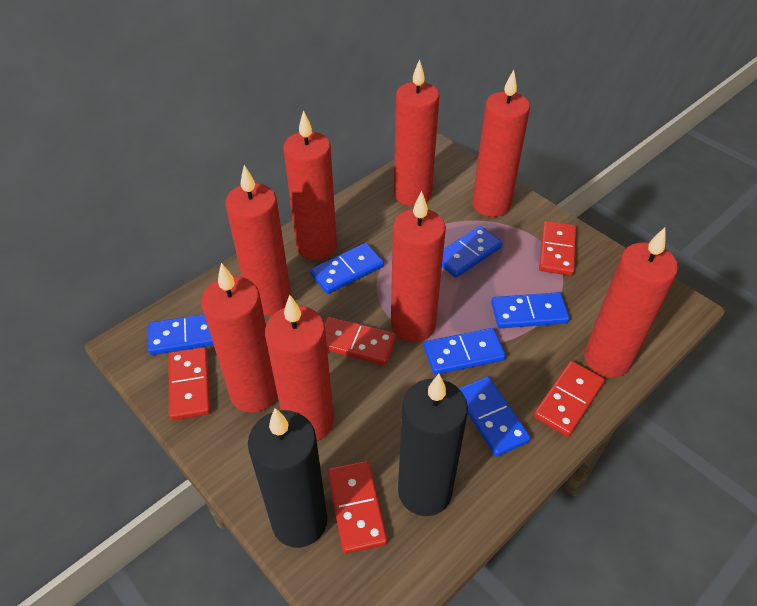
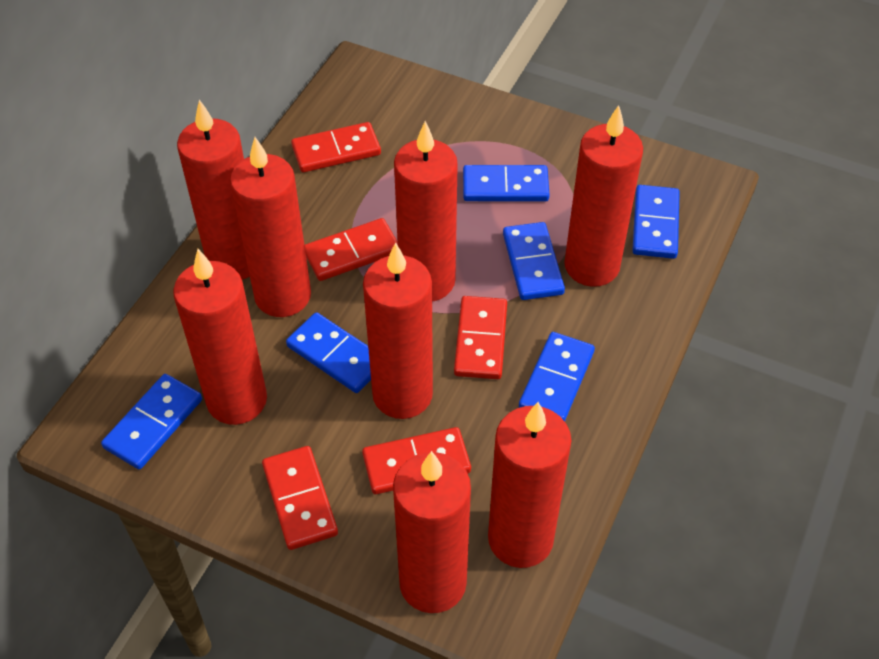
black candle: [248,408,327,548] [398,374,468,516] = 2 -> none = 0

